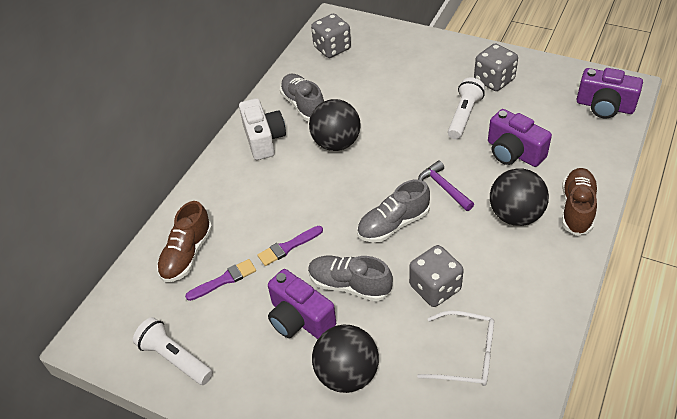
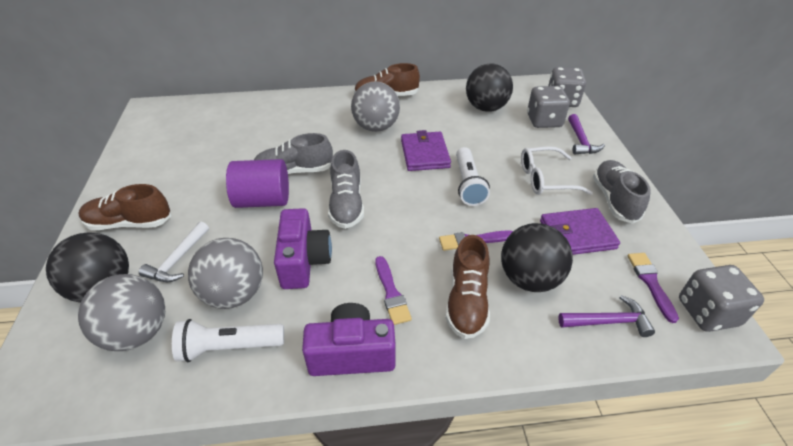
brown shoe: [157,201,212,282] [562,168,598,236] = 2 -> [78,184,171,230] [354,63,420,96] [446,235,490,339] = 3
grey ball: none = 0 -> [78,274,165,351] [188,238,263,309] [351,81,400,132] = 3
purple brush: [185,259,256,301] [257,226,323,266] = 2 -> [375,256,412,325] [439,230,513,251] [627,253,679,323] = 3
purple camera: [268,269,336,339] [488,109,552,167] [576,68,643,119] = 3 -> [274,208,332,289] [302,303,396,376] = 2
purple cylinder: none = 0 -> [226,159,289,208] = 1
purple hammer: [418,160,474,211] = 1 -> [558,295,655,337] [568,114,605,155] = 2
purple wallet: none = 0 -> [401,130,451,171] [540,208,620,255] = 2
white camera: [239,98,286,160] = 1 -> none = 0
white hammer: none = 0 -> [139,222,209,282] = 1

